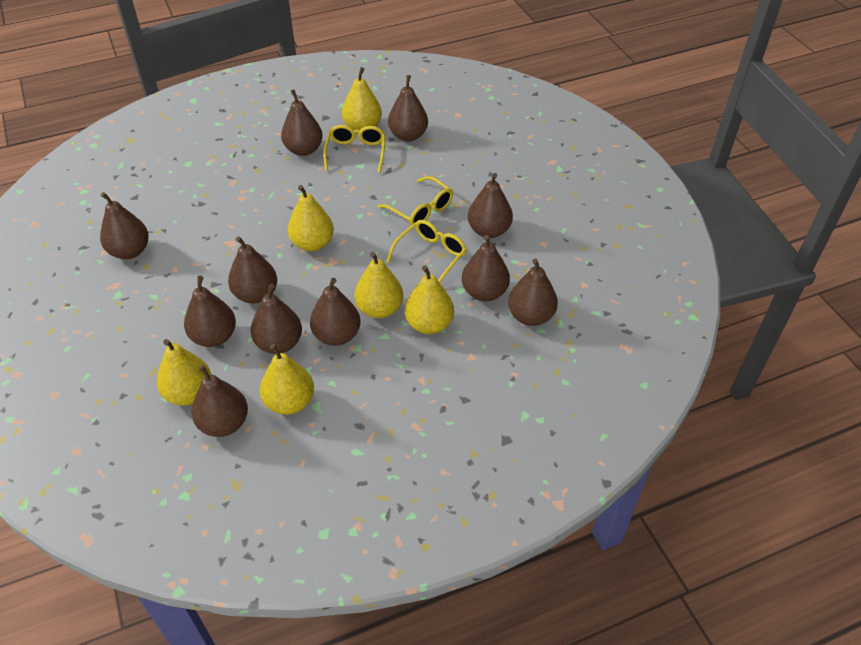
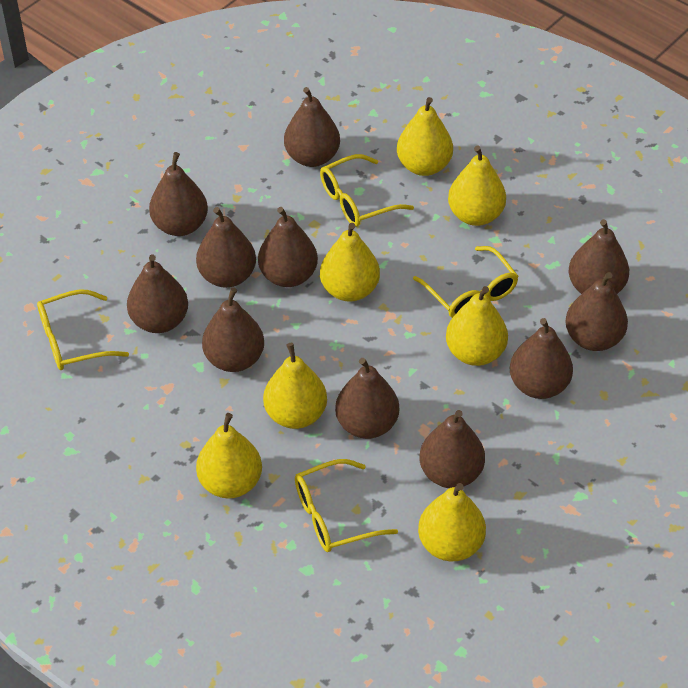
yellow glasses: [323,125,385,173] [378,176,453,225] [386,220,467,283] = 3 -> [37,289,129,370] [295,459,398,552] [320,154,414,227] [413,246,519,318] = 4
yellow pear: [157,339,211,406] [260,344,314,415] [288,185,334,251] [342,67,382,130] [354,252,403,318] [405,265,454,334] = 6 -> [196,413,262,499] [263,343,327,429] [320,223,380,302] [397,97,453,176] [418,483,486,561] [446,286,508,366] [448,146,506,226] = 7

